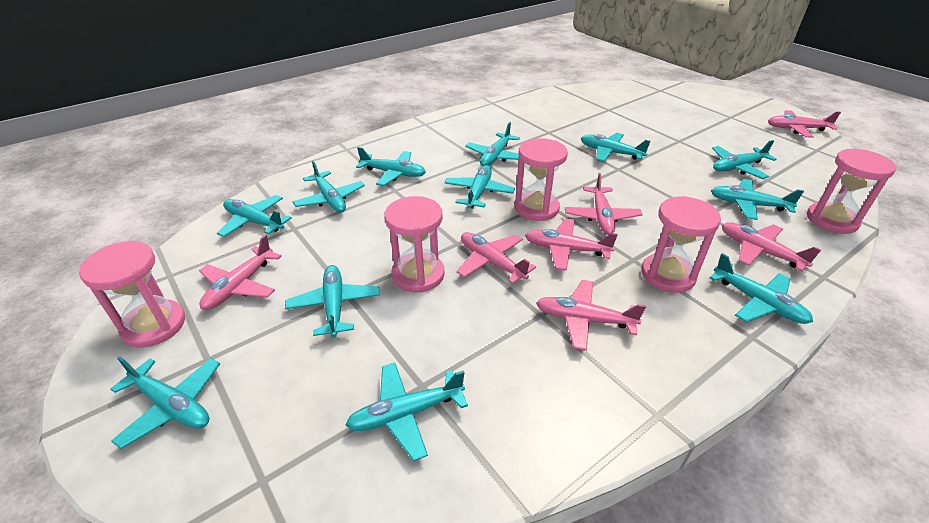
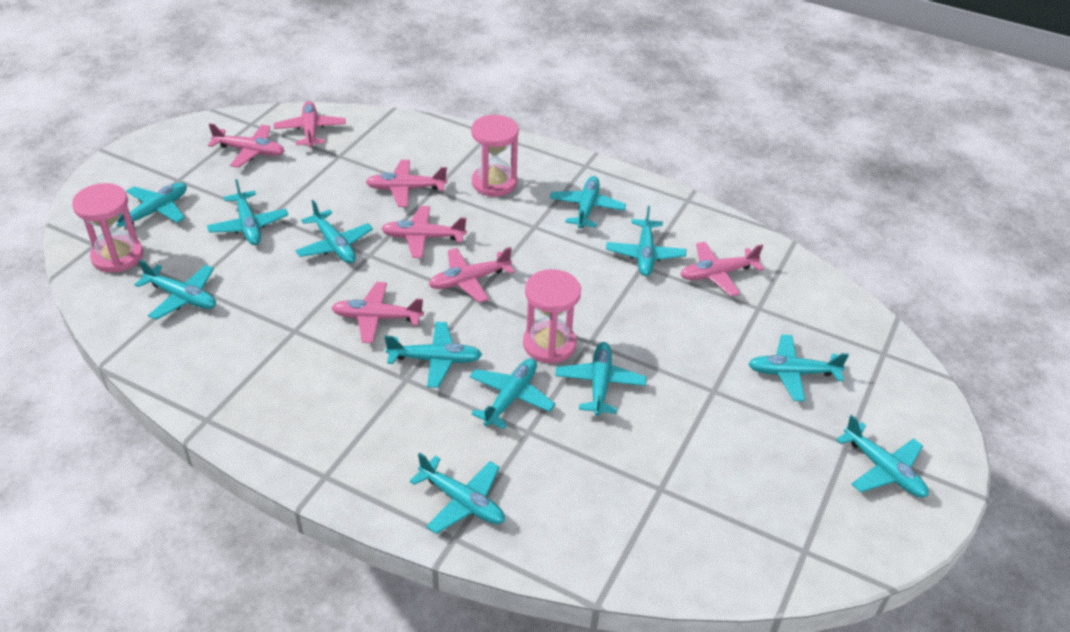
pink hourglass: [79,241,185,348] [384,196,445,293] [514,138,568,221] [642,196,721,293] [807,149,896,234] = 5 -> [72,183,143,273] [471,115,519,197] [523,269,581,364] = 3

